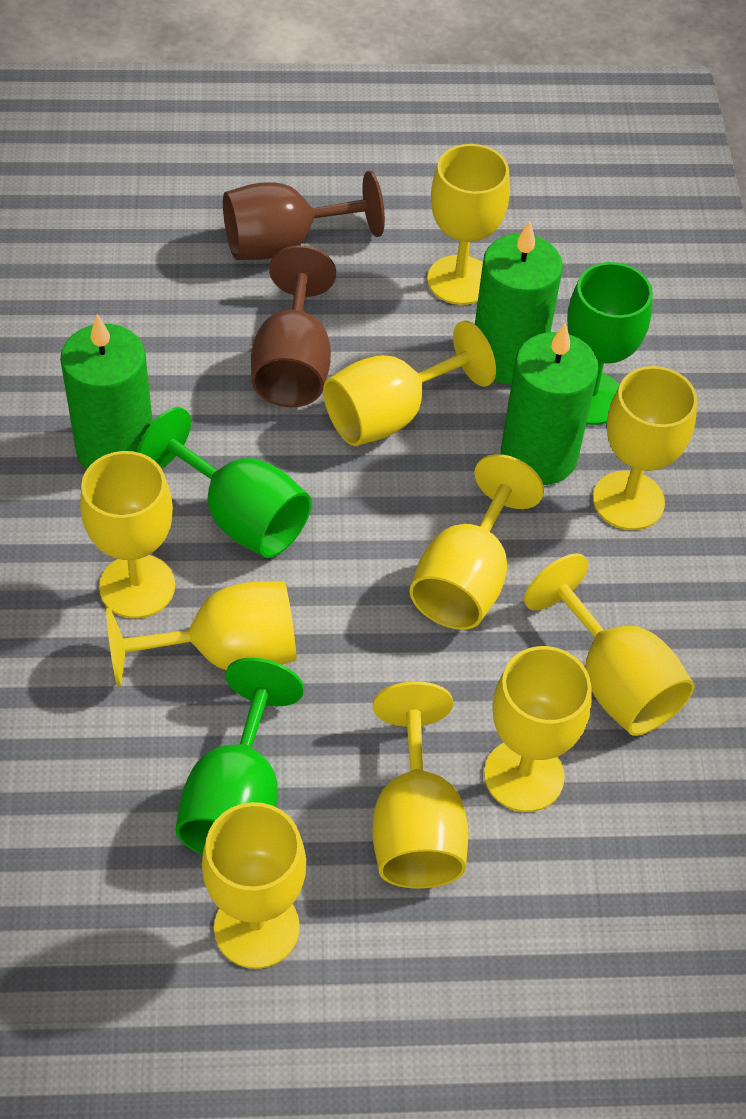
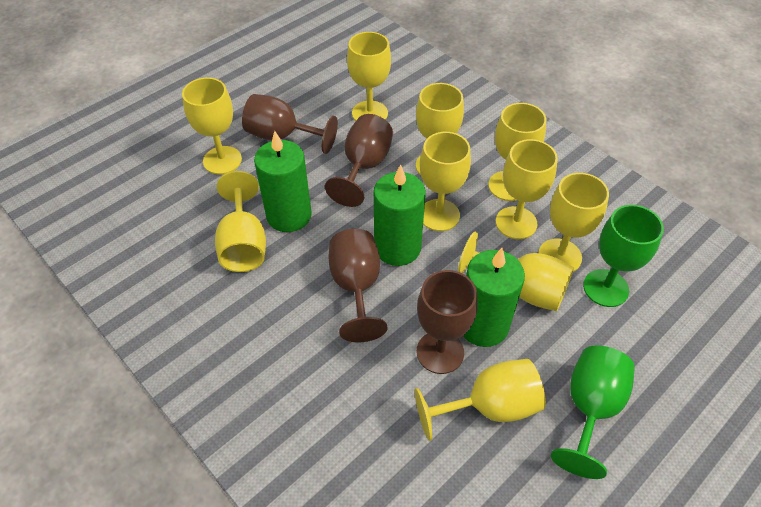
brown goblet: [223,171,385,260] [251,245,336,407] = 2 -> [242,94,338,154] [325,114,393,207] [328,229,387,342] [417,270,477,374] = 4
green goblet: [138,407,311,558] [176,658,304,855] [567,262,653,425] = 3 -> [551,346,635,479] [583,205,664,307] = 2

